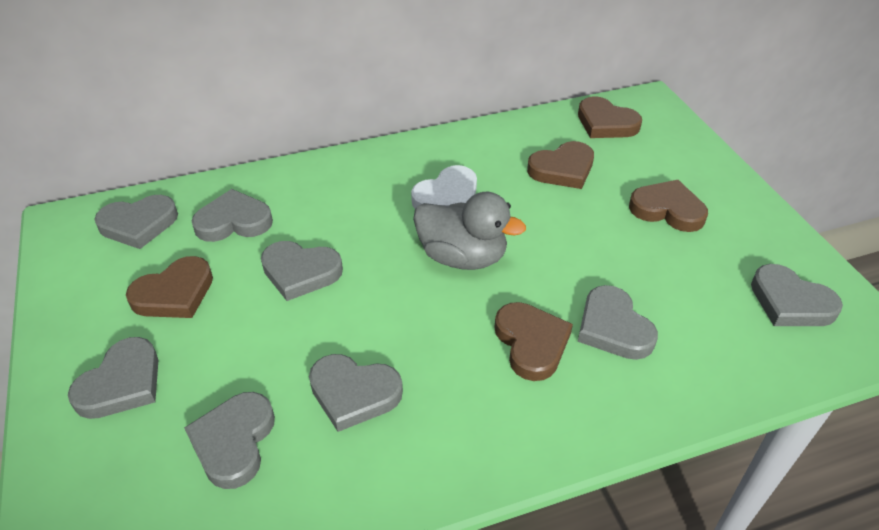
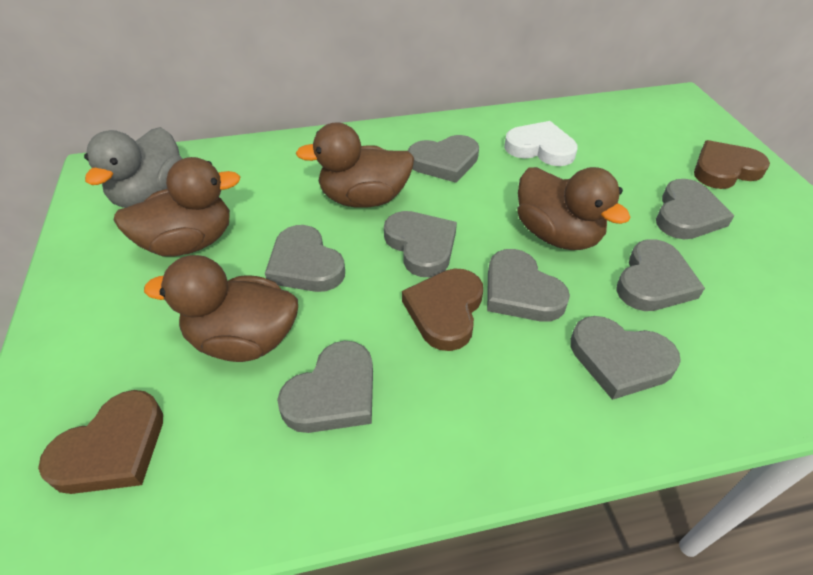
brown duck: none = 0 -> [114,157,240,256] [144,255,298,362] [296,122,414,208] [517,167,631,250] = 4
brown heart: [126,256,213,318] [495,302,573,381] [527,141,594,189] [578,97,642,138] [629,180,708,232] = 5 -> [38,390,163,494] [402,268,483,351] [694,140,770,189] = 3

